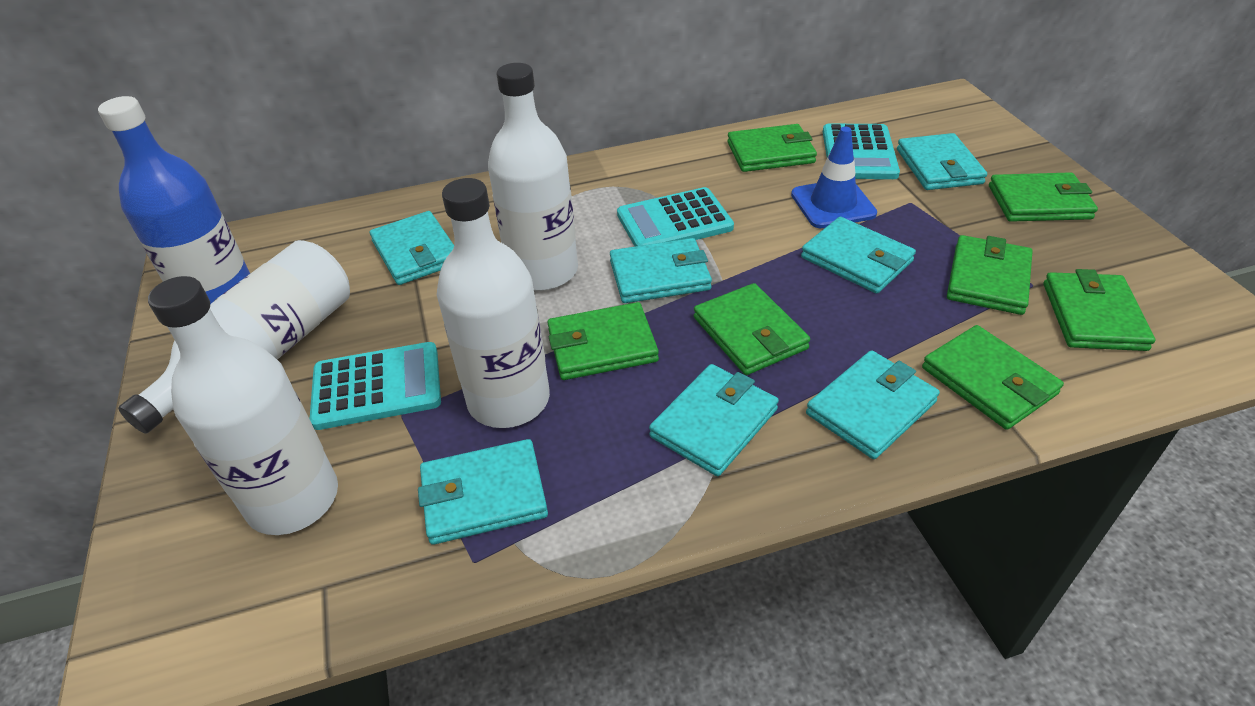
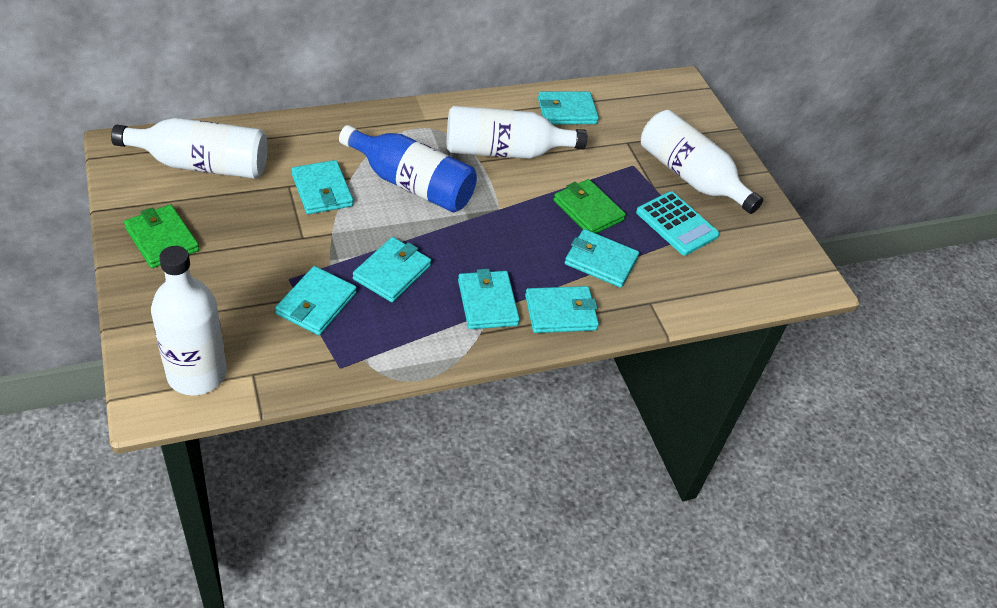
blue traffic cone: [791,127,877,228] = 1 -> none = 0
green wallet: [547,302,659,380] [694,283,810,375] [727,124,817,172] [922,325,1064,430] [947,235,1032,315] [989,172,1098,222] [1044,269,1155,351] = 7 -> [124,205,199,268] [553,179,626,234] = 2
turquoise calculator: [310,342,441,430] [617,187,734,246] [823,123,900,179] = 3 -> [636,192,720,255] = 1

